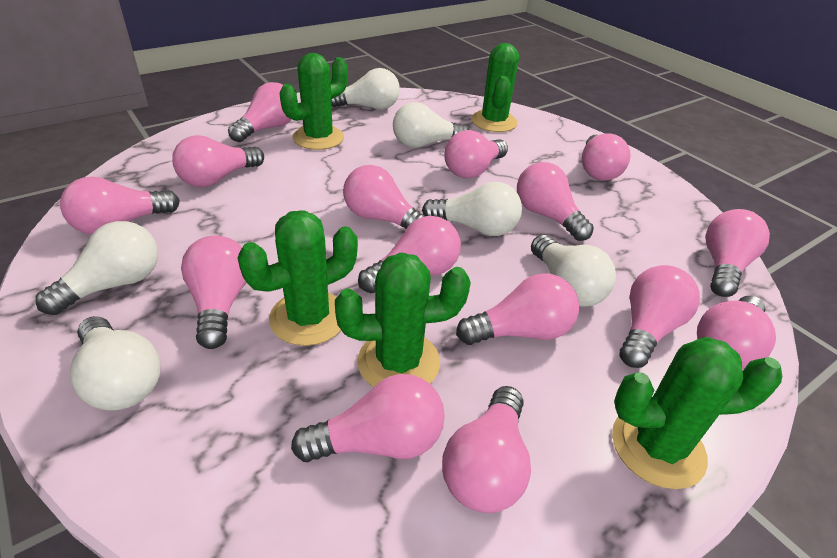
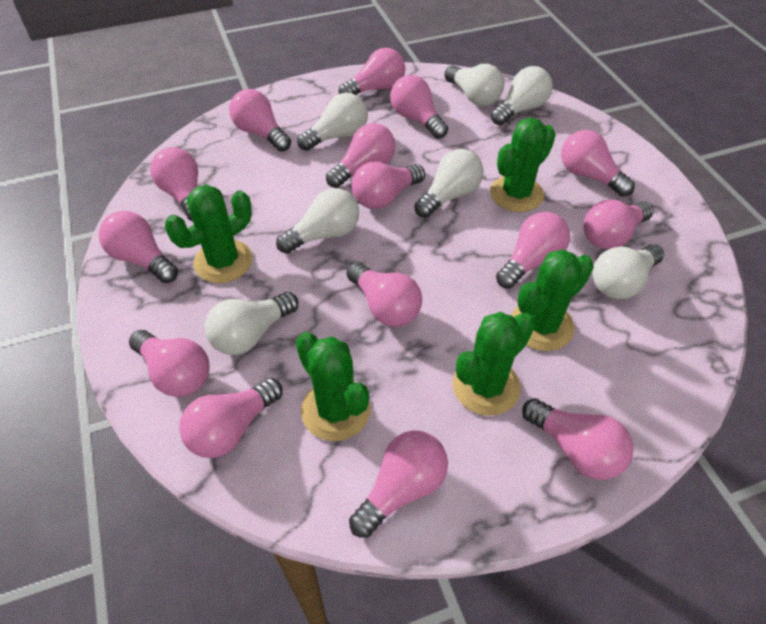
white light bulb: [36,221,158,315] [70,316,160,411] [331,68,400,110] [393,102,469,148] [422,182,522,236] [531,235,616,307] = 6 -> [204,292,298,355] [276,188,359,254] [297,93,368,151] [414,149,484,218] [444,64,504,106] [491,66,553,125] [593,244,664,299] = 7

